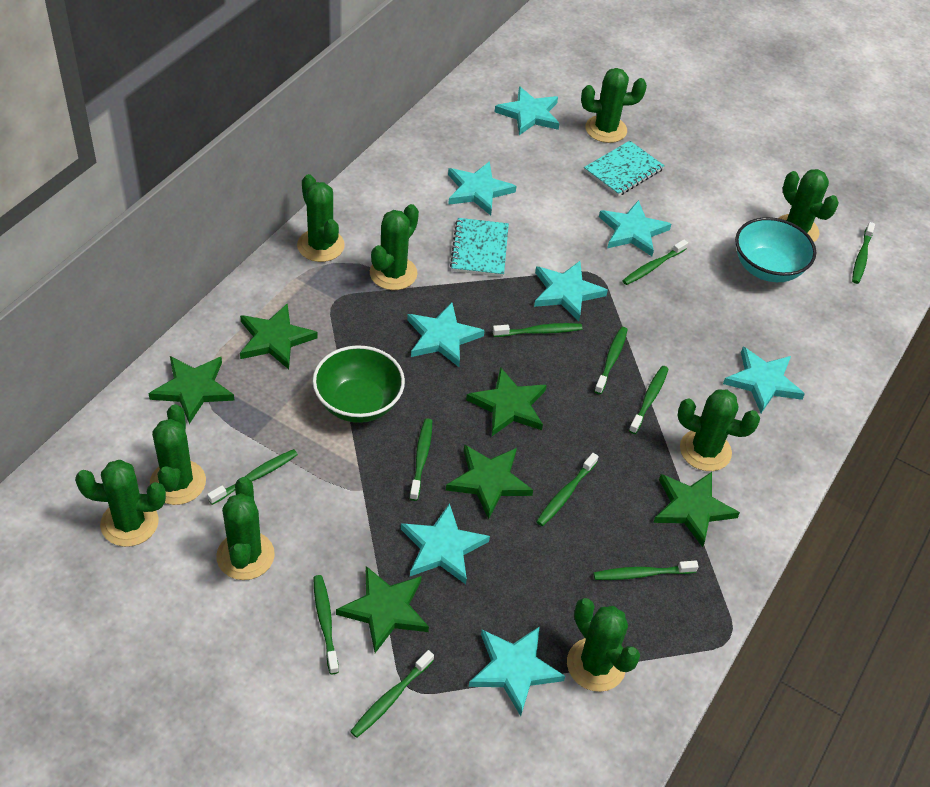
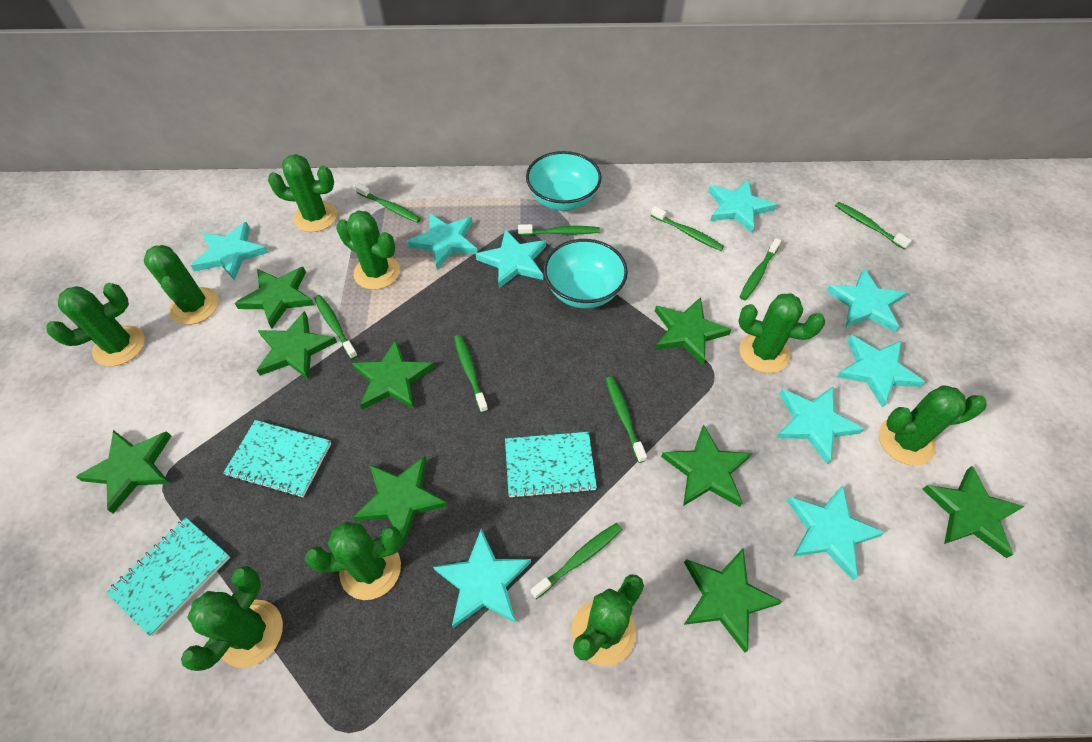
green bowl: [313,345,405,423] = 1 -> none = 0
green star: [148,356,235,424] [240,303,318,369] [336,566,429,653] [446,445,533,519] [466,367,547,436] [653,472,740,547] = 6 -> [76,430,171,514] [234,267,314,329] [256,311,337,380] [352,340,434,410] [353,456,448,546] [655,297,732,365] [661,424,752,507] [684,549,783,653] [922,466,1025,558] = 9
green toothbrush: [207,449,298,505] [313,575,339,674] [350,650,434,738] [410,418,432,501] [493,323,582,337] [536,453,599,526] [593,561,699,580] [594,327,628,394] [622,240,688,285] [629,366,669,434] [852,222,875,284] = 11 -> [314,295,358,359] [355,184,421,223] [454,335,488,413] [518,224,600,236] [531,523,622,599] [606,376,647,463] [651,206,724,251] [740,238,781,300] [835,202,912,249] = 9
turquoise bowl: [735,217,816,282] = 1 -> [526,151,602,211] [543,239,628,308] = 2
turquoise notebook: [450,218,509,277] [584,141,665,196] = 2 -> [106,518,230,636] [223,420,331,497] [505,432,597,499] = 3
turquoise star: [401,503,490,584] [407,303,485,367] [448,161,516,215] [469,626,565,716] [495,86,560,135] [534,261,608,321] [599,200,671,256] [723,347,805,413] = 8 -> [191,222,269,281] [406,213,477,269] [433,529,531,628] [476,229,546,288] [708,180,777,233] [776,387,864,464] [787,485,885,580] [826,269,906,332] [837,335,925,407] = 9

